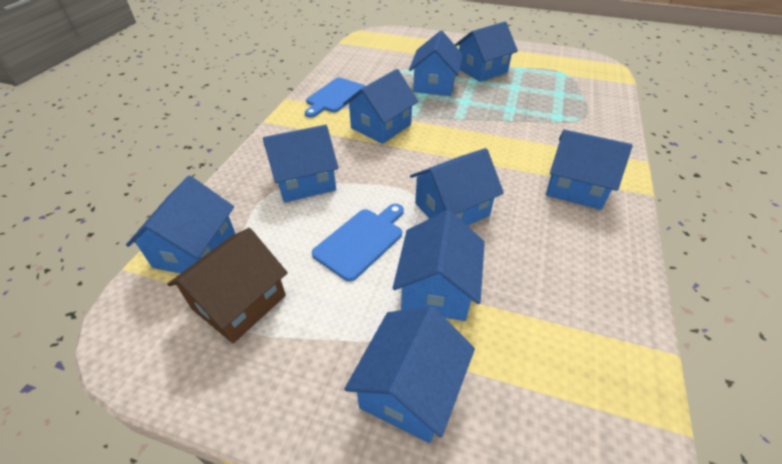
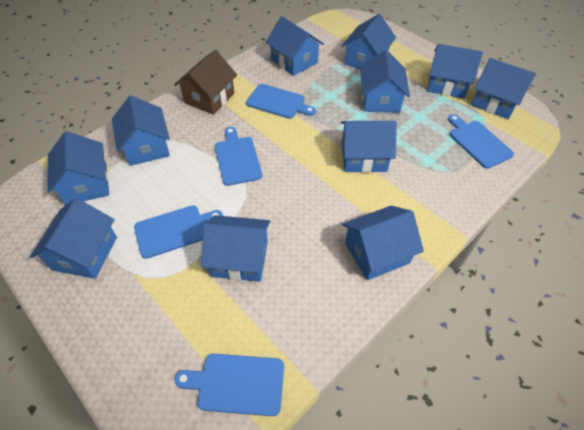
blue cutting board: [305,78,365,117] [312,204,404,282] = 2 -> [134,205,223,259] [174,354,284,416] [215,127,262,186] [246,84,316,119] [448,114,514,169] = 5
blue house: [126,176,235,273] [263,125,339,203] [343,69,418,144] [344,306,475,443] [393,210,485,321] [409,31,463,96] [410,148,504,226] [455,22,518,82] [546,130,632,210] = 9 -> [30,198,117,279] [47,131,109,205] [112,96,170,166] [201,215,271,282] [266,16,324,76] [341,14,396,69] [341,121,397,173] [342,206,424,280] [360,50,410,113] [427,44,483,99] [471,58,536,119] = 11

